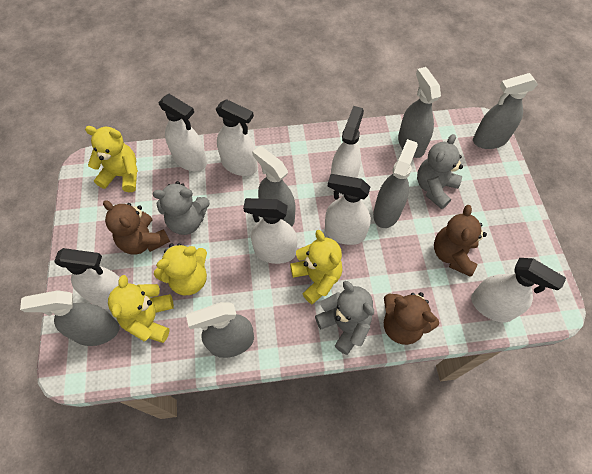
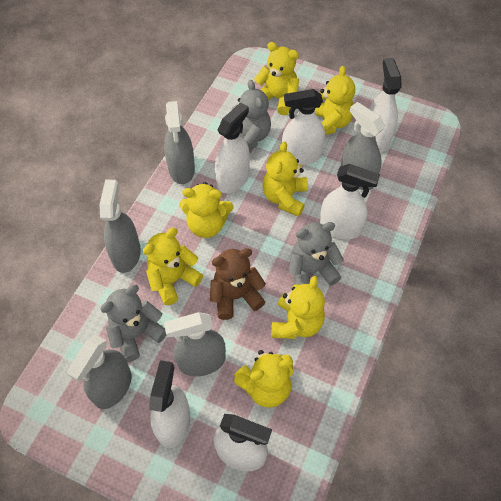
brown teddy bear: [103,200,170,255] [384,292,439,345] [434,205,487,277] = 3 -> [210,248,266,320] = 1
grey spray bottle: [20,290,120,346] [186,302,254,358] [252,146,295,227] [373,139,418,228] [398,67,441,158] [473,73,538,149] = 6 -> [67,335,131,409] [100,179,141,273] [164,101,195,184] [164,312,226,376] [341,102,385,190] = 5
white spray bottle: [54,248,120,309] [158,94,207,171] [216,99,258,176] [243,198,297,264] [325,174,371,245] [331,106,364,196] [471,258,566,322] = 7 -> [149,360,190,448] [213,414,272,471] [215,102,250,193] [282,89,325,166] [320,164,380,239] [369,58,401,152] = 6
yellow teddy bear: [85,126,138,192] [108,275,174,343] [154,243,207,296] [290,230,342,304] = 4 -> [143,228,203,305] [180,182,233,238] [234,350,294,407] [254,42,299,115] [262,141,308,217] [271,276,325,339] [315,66,355,135] = 7

